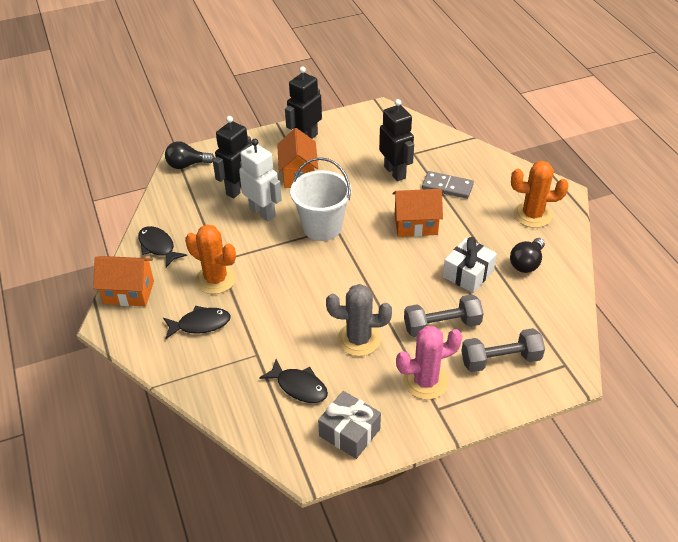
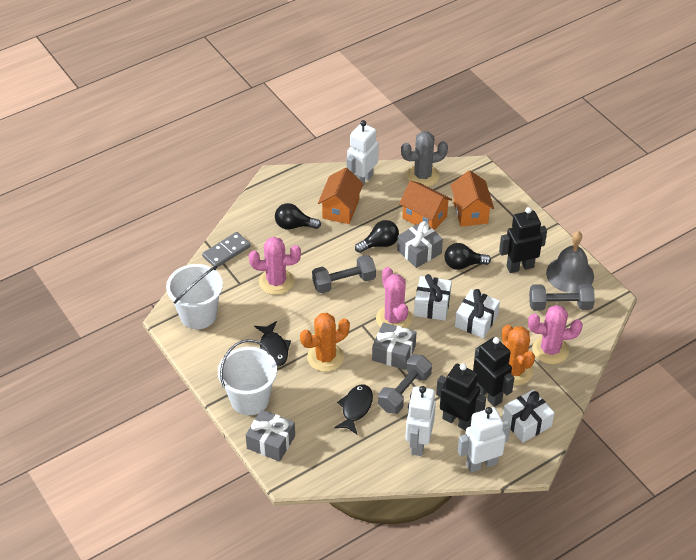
black fish: [138,226,187,267] [163,306,231,339] [259,359,328,403] = 3 -> [254,321,291,366] [334,384,373,434] = 2
black light bulb: [165,141,215,169] [510,238,545,273] = 2 -> [275,203,321,230] [355,220,399,253] [444,243,491,270] = 3
grey bell: none = 0 -> [546,231,594,293] = 1
grey dumbbell: [404,294,484,337] [461,328,545,372] = 2 -> [312,255,376,293] [378,354,432,414] [529,284,595,311] = 3
grey gift: [318,391,381,459] = 1 -> [246,409,295,462] [372,322,417,370] [397,221,443,268] = 3
pink cactus: [396,326,462,400] = 1 -> [249,237,301,295] [376,267,412,328] [528,305,583,364] = 3
white bucket: [290,157,351,241] = 1 -> [166,264,223,329] [218,339,277,415] = 2
white gift: [443,237,497,293] = 1 -> [414,274,452,321] [455,289,500,338] [502,390,554,443] = 3
white robot: [239,139,282,221] = 1 -> [347,120,379,187] [405,386,436,456] [458,407,510,473] = 3

